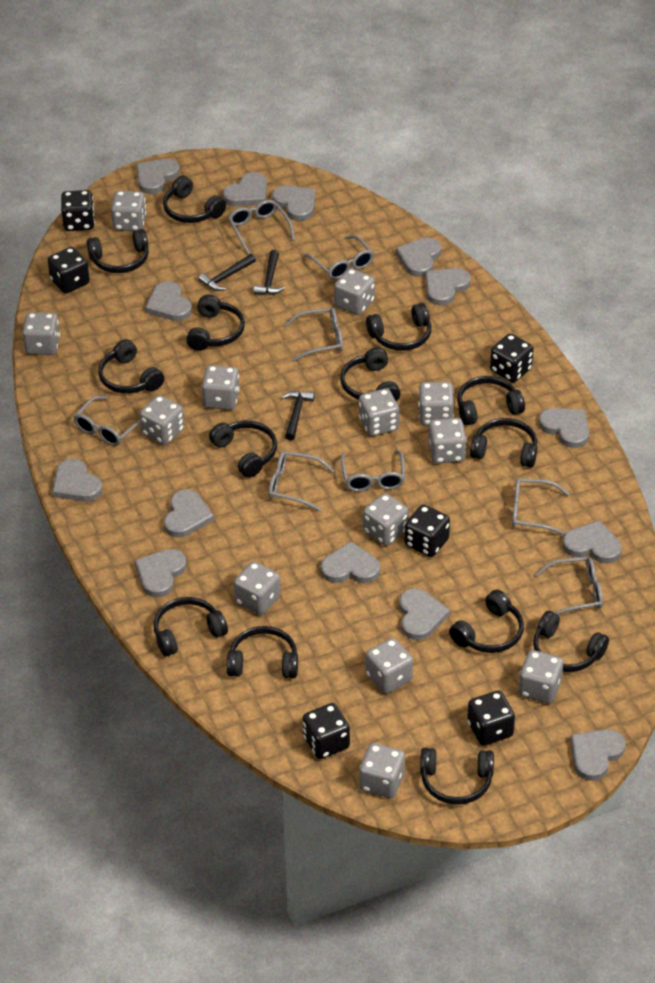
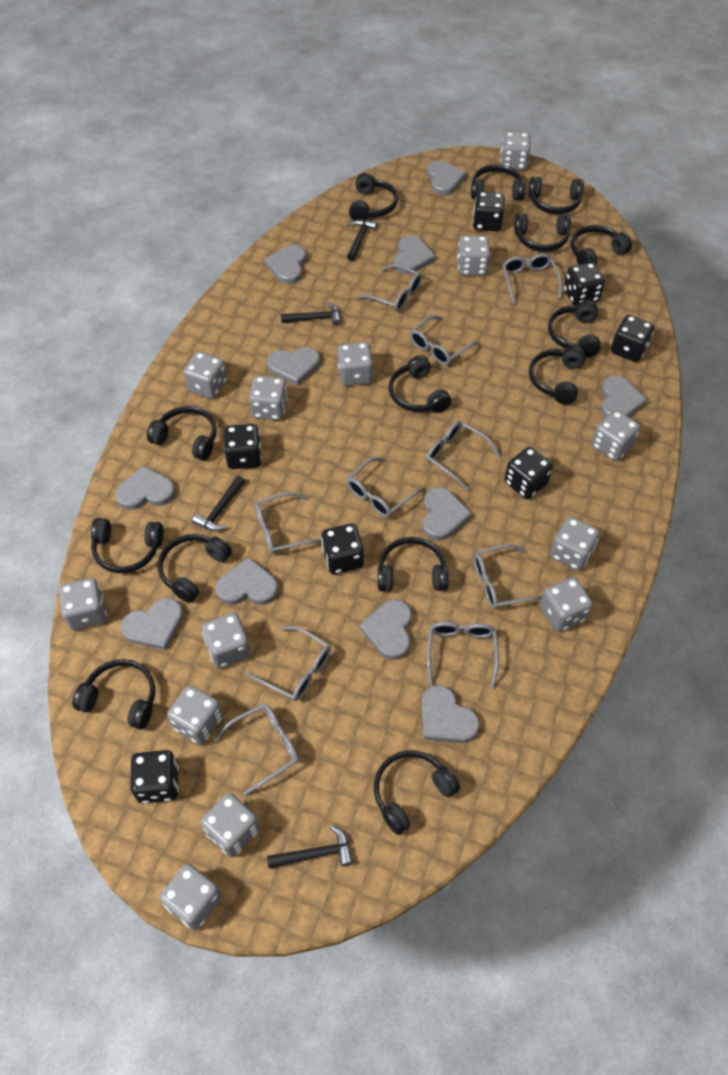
black dice: [48,247,90,294] [61,190,95,231] [303,703,350,759] [405,505,450,557] [467,690,515,746] [490,333,534,383] = 6 -> [130,750,179,803] [224,424,261,469] [321,523,364,574] [473,191,505,232] [505,447,553,499] [564,262,605,305] [611,315,654,362] = 7
black hammer: [198,254,256,291] [253,250,285,295] [281,391,315,440] = 3 -> [192,476,245,531] [267,825,353,869] [281,302,341,326] [347,220,377,261] = 4
grey glasses: [74,396,140,446] [228,200,295,255] [269,451,334,511] [284,308,343,361] [304,235,374,280] [340,450,405,492] [512,478,570,536] [535,557,603,614] = 8 -> [214,703,299,796] [247,626,331,701] [254,492,322,554] [347,457,424,518] [357,264,422,311] [410,315,479,365] [426,421,500,491] [427,622,499,689] [474,544,542,609] [502,254,562,304] = 10
grey heart: [52,459,102,502] [135,549,187,597] [136,159,180,194] [145,281,192,321] [164,490,214,537] [223,172,267,206] [272,185,316,221] [320,542,380,583] [396,237,441,277] [399,588,450,640] [425,268,470,306] [539,408,589,448] [563,520,622,563] [570,729,626,781] = 14 -> [115,466,175,510] [121,598,184,650] [216,557,278,605] [264,245,306,284] [267,347,320,386] [359,599,412,660] [394,236,436,274] [421,685,480,743] [422,487,472,540] [427,161,466,195] [601,376,647,418] = 11

